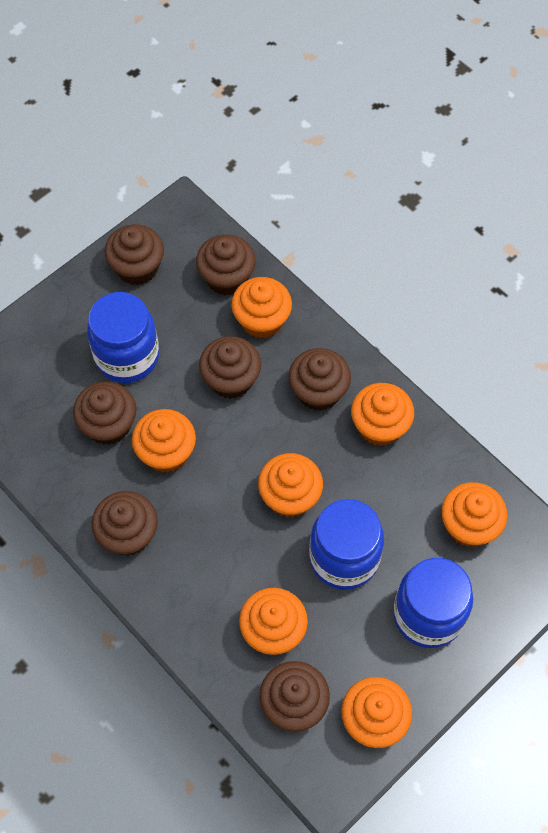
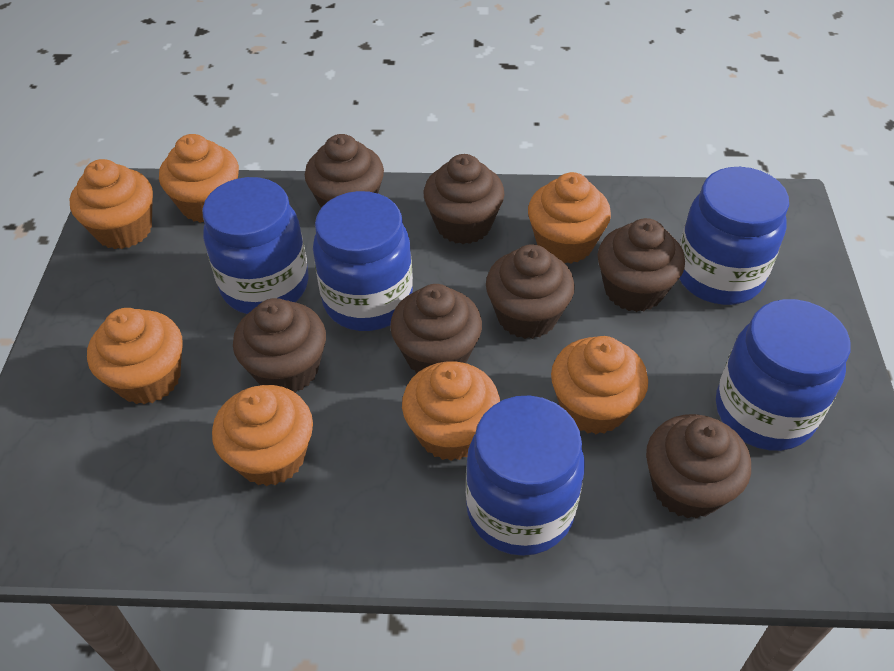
blue jar: [87,292,159,383] [309,499,384,590] [393,558,473,648] = 3 -> [202,177,309,314] [313,191,413,331] [466,395,585,556] [679,167,789,305] [716,299,851,451] = 5

